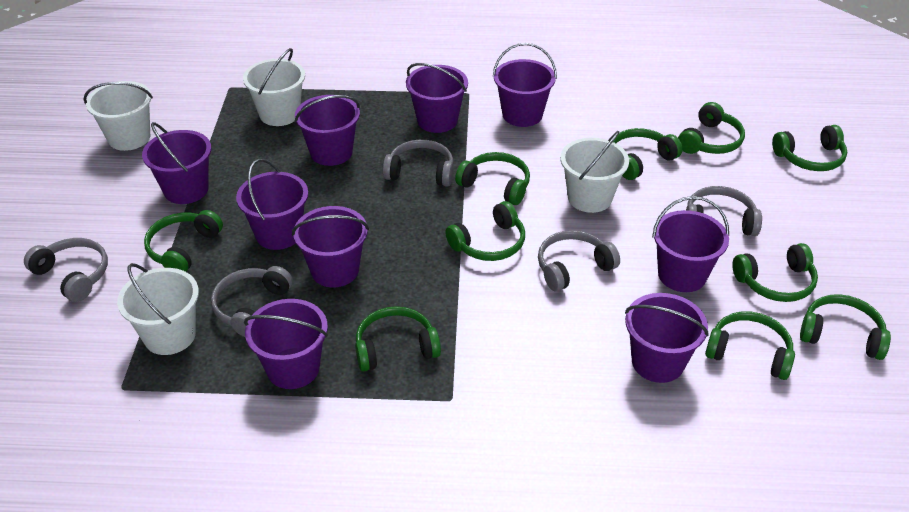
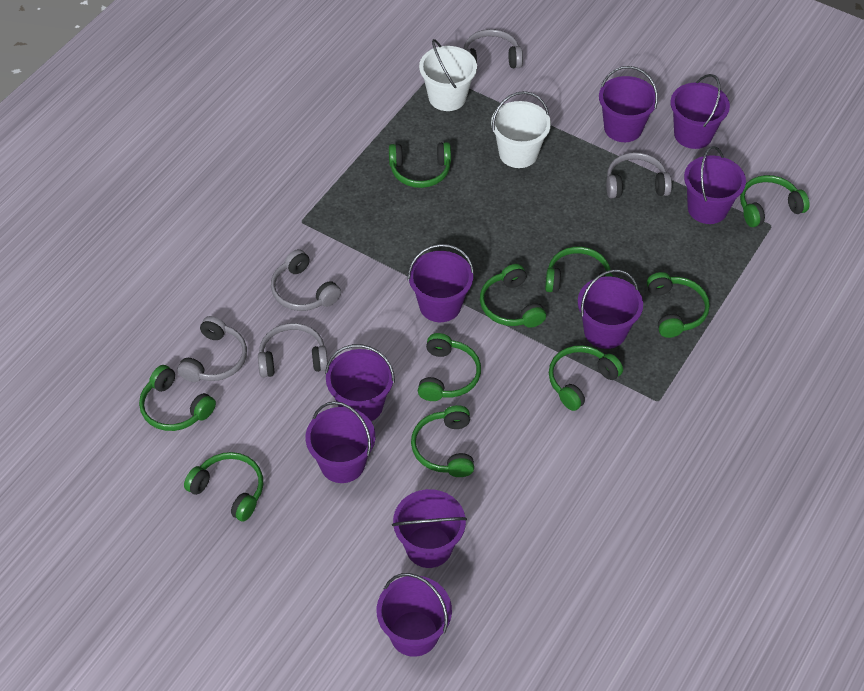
white bucket: [84,81,153,151] [117,263,199,355] [243,48,305,126] [560,131,629,213] = 4 -> [419,39,477,111] [491,91,551,168] = 2

